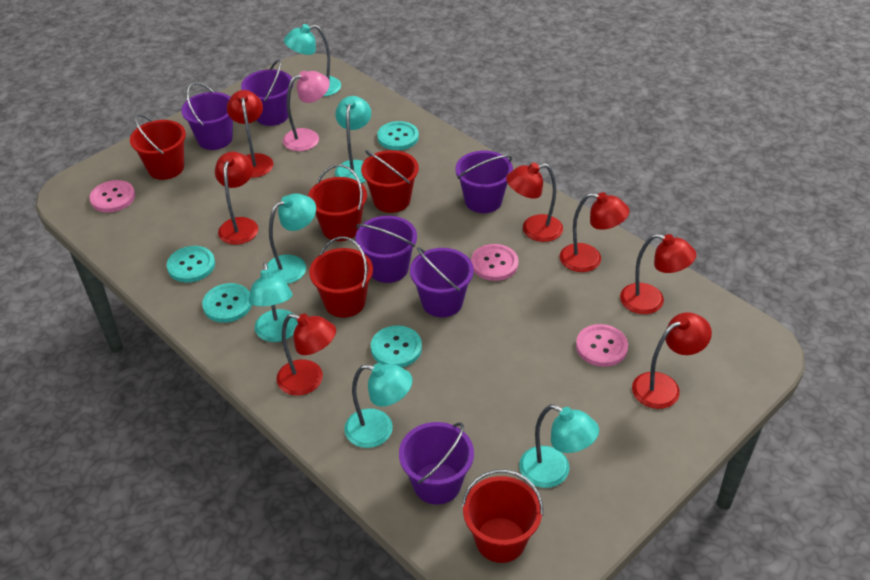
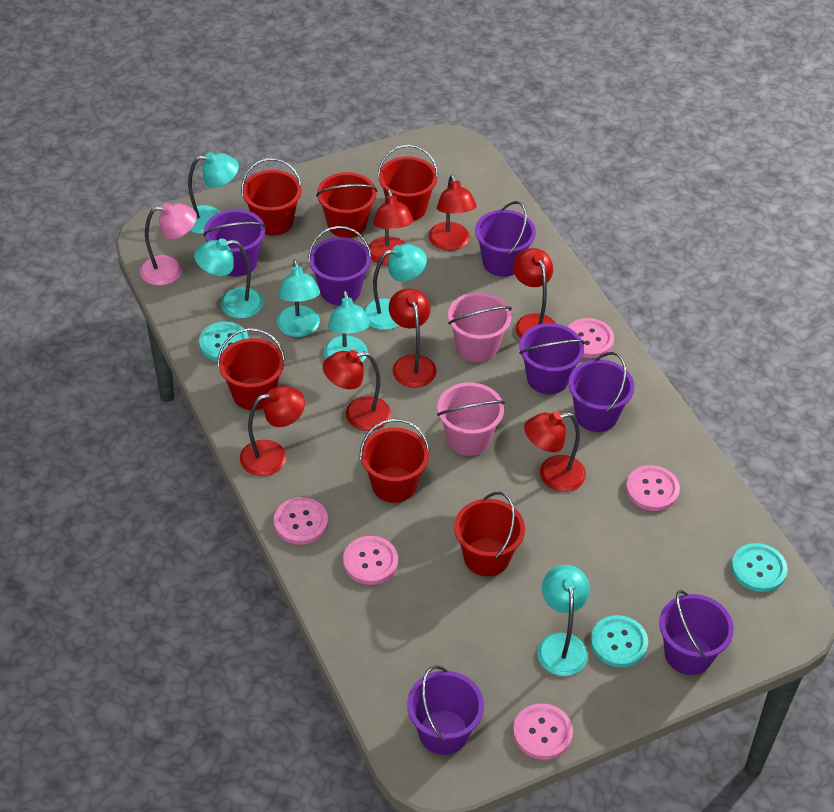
pink bucket: none = 0 -> [437,382,505,456] [448,292,512,362] = 2
pink button: [89,180,135,213] [471,244,518,281] [576,324,628,367] = 3 -> [274,497,328,545] [343,536,398,585] [513,703,573,760] [568,318,614,358] [626,465,680,511] = 5
purple bucket: [181,82,233,150] [241,59,293,126] [356,216,417,283] [399,422,474,504] [410,247,474,317] [456,151,513,213] = 6 -> [203,209,266,277] [308,226,372,305] [407,665,484,755] [475,201,536,277] [519,323,585,394] [568,352,635,432] [659,590,734,675] = 7
red bucket: [130,114,186,180] [308,165,367,241] [309,236,373,318] [361,150,419,213] [462,469,543,563] = 5 -> [218,328,285,410] [241,158,302,236] [316,172,377,238] [360,419,430,503] [377,144,438,221] [454,492,525,576] = 6
turquoise button: [167,246,215,283] [202,283,252,323] [371,326,422,367] [377,121,419,150] = 4 -> [199,322,249,361] [591,615,648,668] [731,543,787,592] = 3

